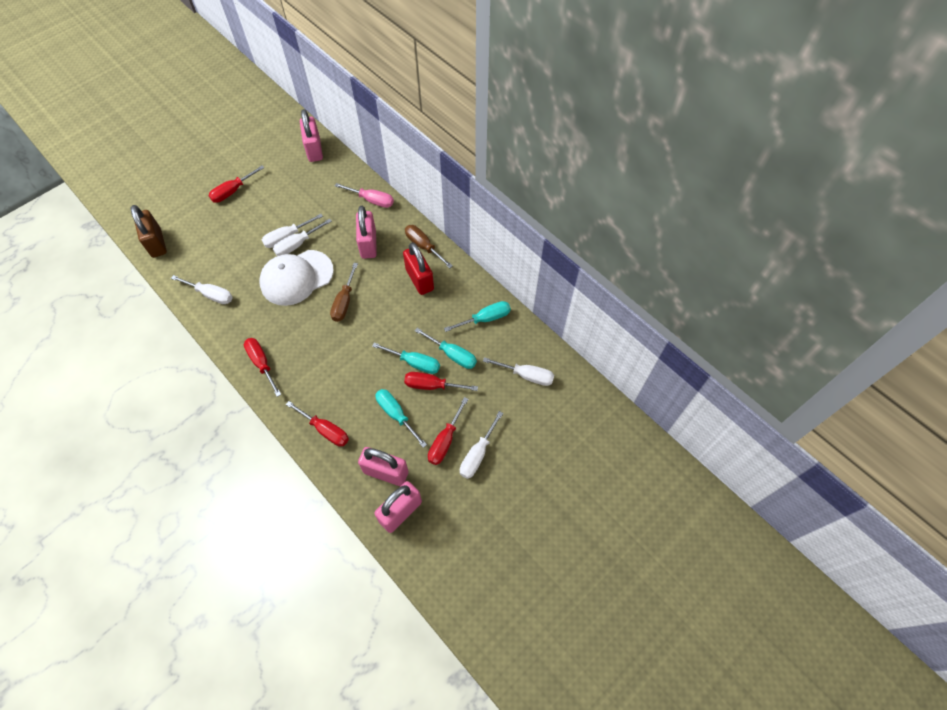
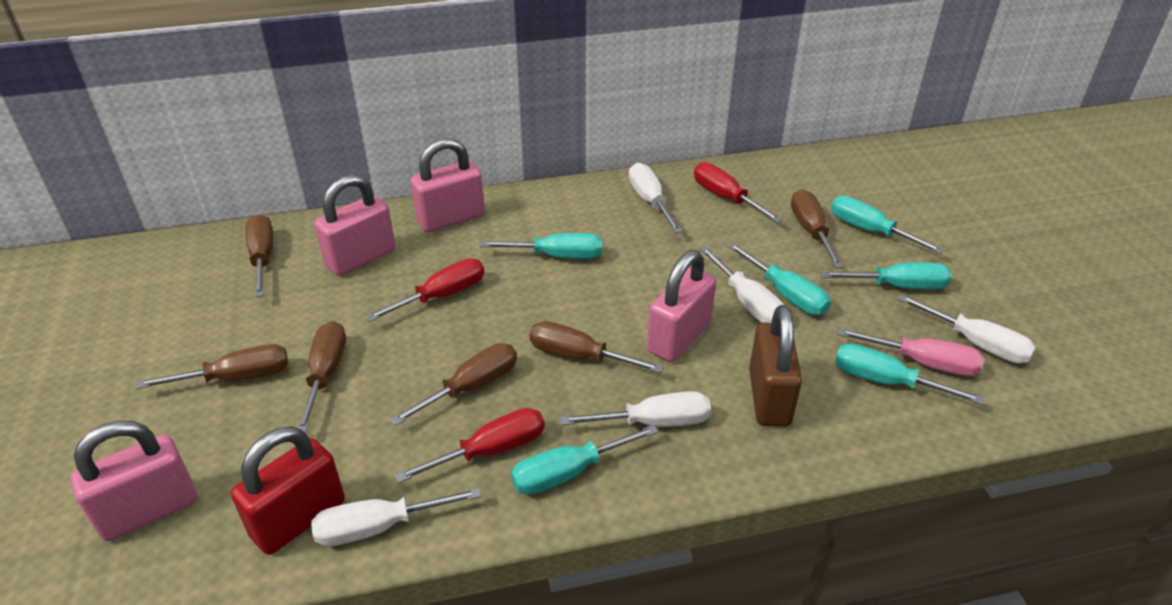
brown screwdriver: [330,263,358,322] [405,225,453,268] = 2 -> [136,344,288,389] [245,214,273,297] [297,321,346,433] [390,343,517,426] [529,321,664,373] [791,189,844,268] = 6
red screwdriver: [208,165,265,203] [244,338,281,397] [286,401,349,446] [404,372,478,391] [428,397,468,465] = 5 -> [365,258,484,322] [395,408,545,483] [694,162,783,223] = 3
turquoise screwdriver: [372,343,440,374] [375,389,427,448] [415,328,477,369] [444,301,511,332] = 4 -> [479,233,602,259] [511,425,659,495] [727,242,831,315] [820,262,952,290] [831,196,945,254] [835,343,985,405] = 6
white cap: [259,250,334,306] = 1 -> none = 0

